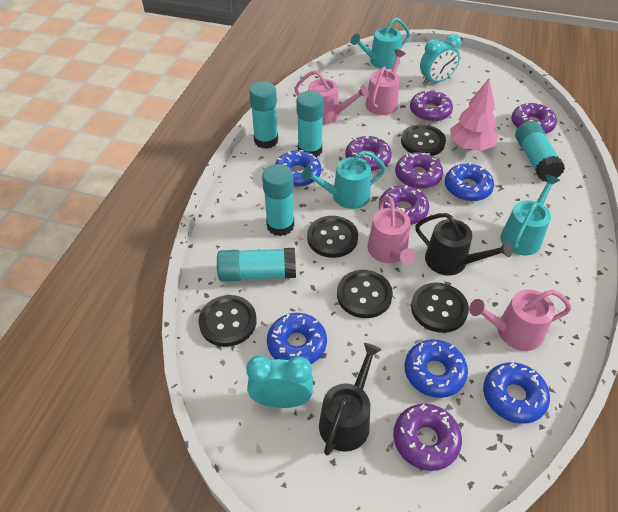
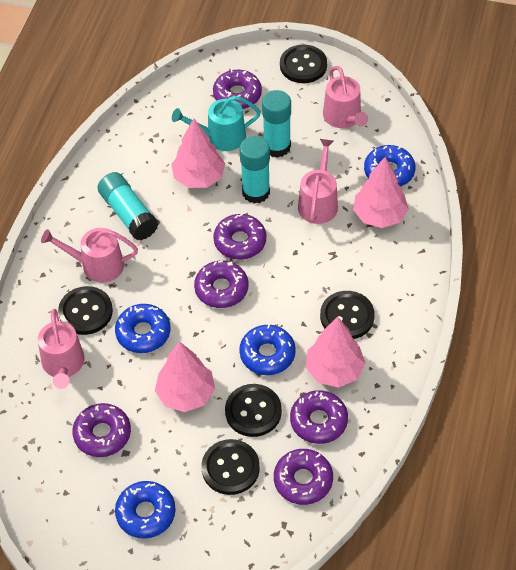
black watering can: [319,343,382,456] [415,213,512,275] = 2 -> none = 0
blue donut: [267,313,327,364] [275,150,321,187] [404,339,468,398] [445,162,494,201] [483,362,550,424] = 5 -> [115,304,170,353] [115,481,176,539] [239,324,296,375] [364,145,415,186] = 4
pink tree: [450,79,498,151] = 1 -> [155,341,215,412] [171,118,225,188] [306,316,366,388] [353,157,409,228] = 4
turquoise clock: [246,355,313,408] [420,34,461,85] = 2 -> none = 0
turquoise glue stick: [217,248,296,282] [249,81,278,149] [262,164,294,236] [296,91,324,157] [515,121,565,182] = 5 -> [97,172,158,240] [239,136,270,204] [262,90,291,158] = 3
turquoise watering can: [302,151,386,209] [351,18,410,69] [501,174,560,255] = 3 -> [172,96,261,151] = 1

